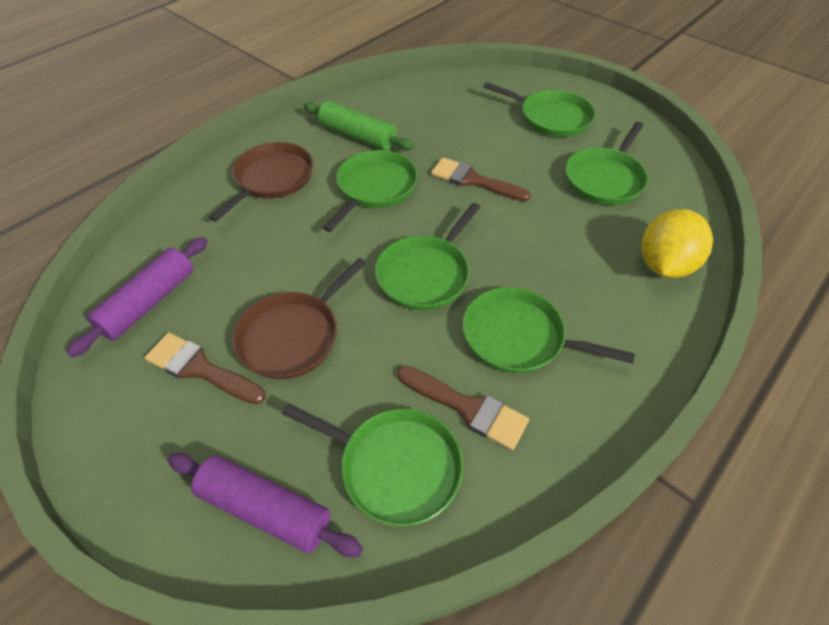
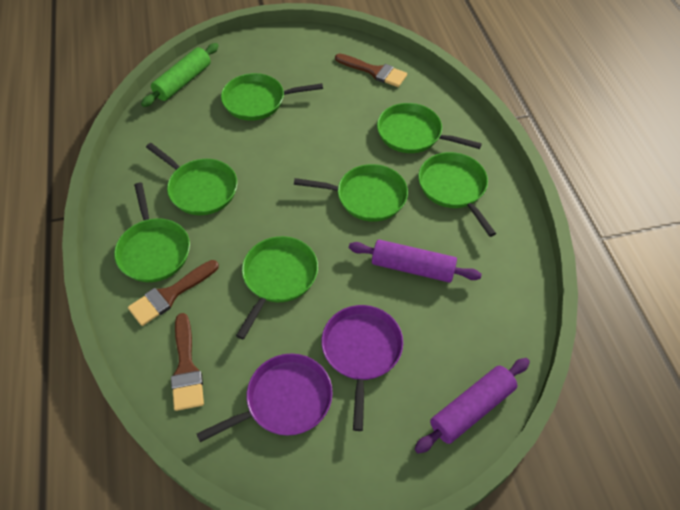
brown pan: [209,142,313,222] [233,258,366,379] = 2 -> none = 0
green pan: [281,403,463,526] [323,150,418,232] [375,203,480,310] [463,287,635,373] [483,82,596,137] [565,122,648,205] = 6 -> [114,183,190,282] [146,143,237,215] [221,73,323,121] [236,236,318,340] [294,164,408,222] [377,103,482,153] [418,152,496,237] = 7
purple pan: none = 0 -> [197,353,333,442] [322,305,403,431] = 2
yellow lemon: [642,209,713,278] = 1 -> none = 0

